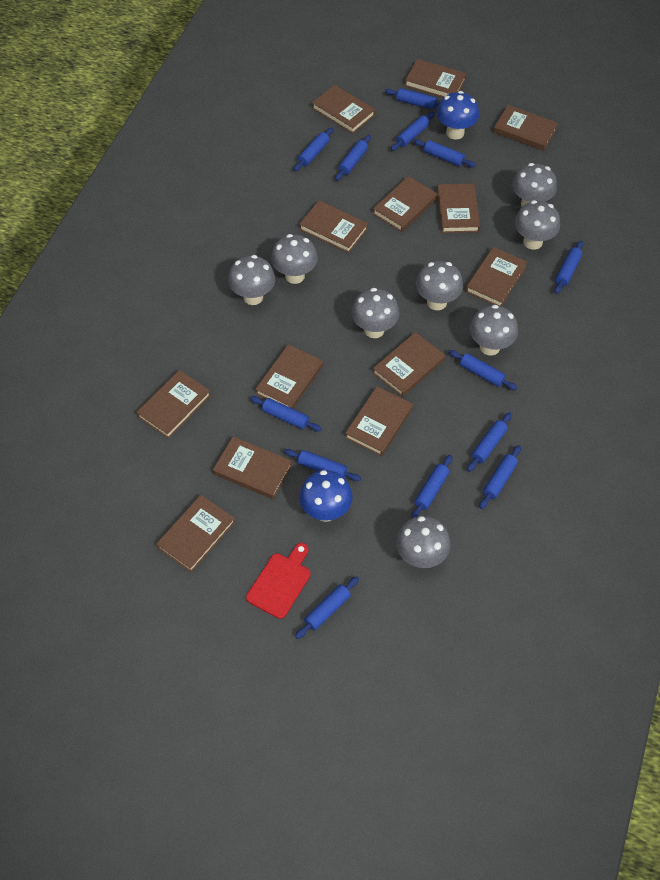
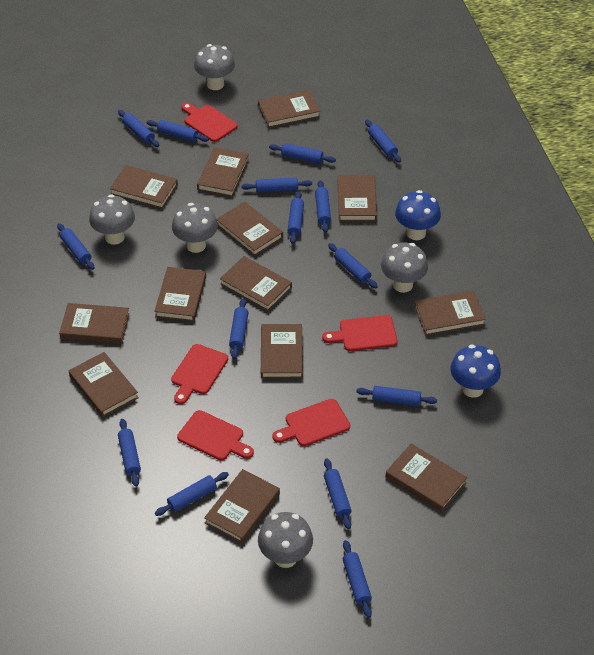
blue rolling pin: [250,396,322,431] [284,449,361,481] [294,127,333,171] [295,577,359,639] [335,135,371,181] [385,88,440,110] [391,112,435,151] [411,455,452,519] [413,139,476,167] [449,350,517,390] [467,412,512,472] [480,445,521,509] [554,241,583,294] = 13 -> [57,223,94,270] [118,110,160,147] [118,419,141,487] [147,120,209,142] [155,472,229,516] [229,298,248,359] [241,177,312,193] [269,143,336,164] [288,191,304,244] [315,180,331,233] [324,458,351,529] [328,243,378,288] [343,540,372,618] [357,386,437,406] [365,119,401,163] = 15
grey mushroom: [228,255,275,305] [271,234,318,284] [351,288,400,338] [396,516,451,568] [416,261,463,310] [470,305,518,355] [512,163,557,207] [515,200,560,250] = 8 -> [89,194,135,245] [172,203,218,253] [194,44,235,90] [258,512,313,568] [381,242,428,293] = 5
red cutting board: [246,543,311,619] = 1 -> [171,344,228,404] [177,410,254,460] [181,103,238,142] [272,399,350,446] [322,315,397,351] = 5

